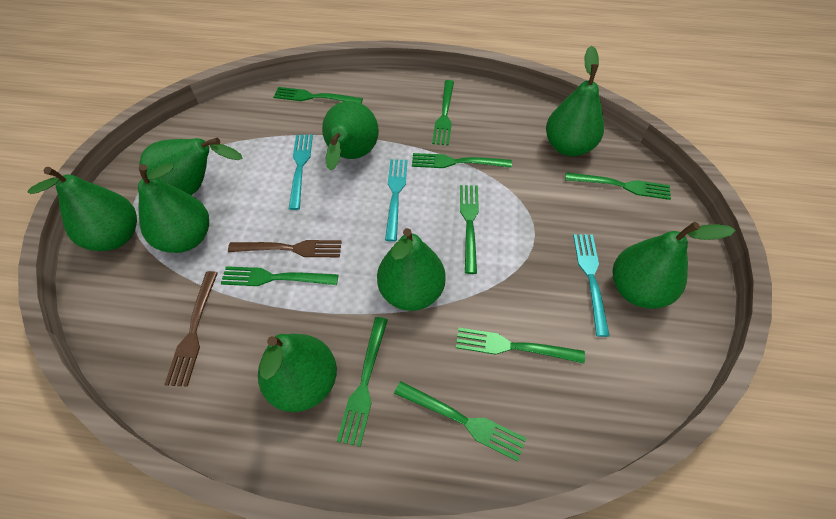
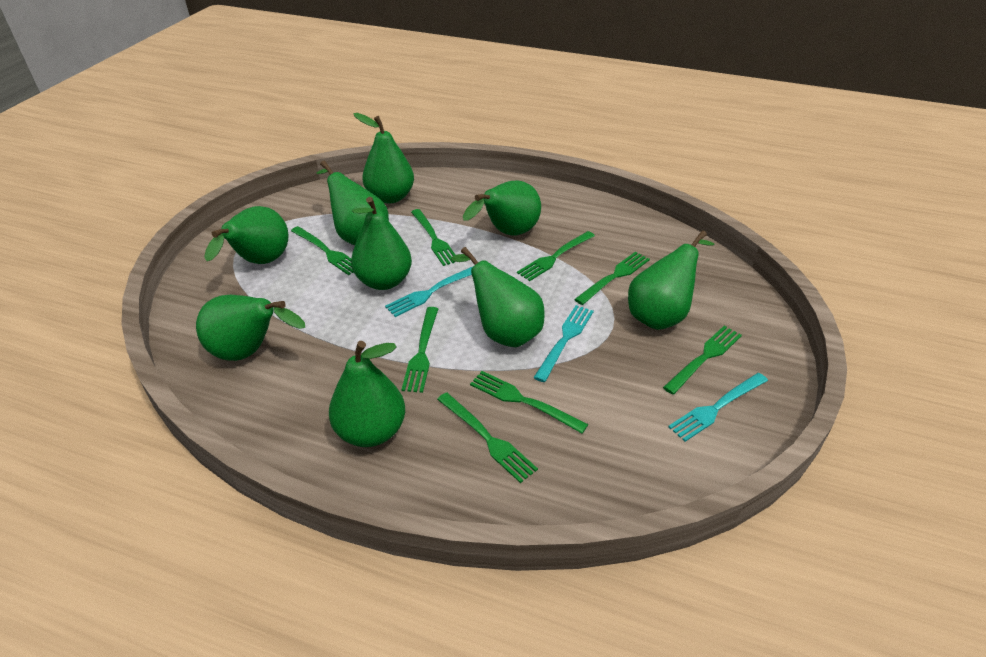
brown fork: [164,271,218,387] [228,240,342,257] = 2 -> none = 0
green fork: [221,266,338,286] [273,87,363,104] [337,317,388,447] [394,381,526,462] [412,153,512,168] [432,80,454,146] [456,328,585,363] [460,185,479,274] [565,172,671,200] = 9 -> [291,226,353,275] [401,307,438,393] [411,209,455,266] [437,392,538,483] [470,371,588,434] [517,231,595,281] [574,252,650,305] [663,326,742,395] = 8
green pear: [27,167,137,251] [138,164,209,253] [139,138,242,195] [258,334,337,412] [322,101,379,171] [377,228,446,311] [546,46,604,156] [613,222,735,309] = 8 -> [196,295,305,361] [204,206,288,264] [316,161,389,245] [329,341,405,447] [351,197,412,290] [353,113,414,203] [451,247,545,347] [463,180,541,236] [628,230,714,330] = 9

